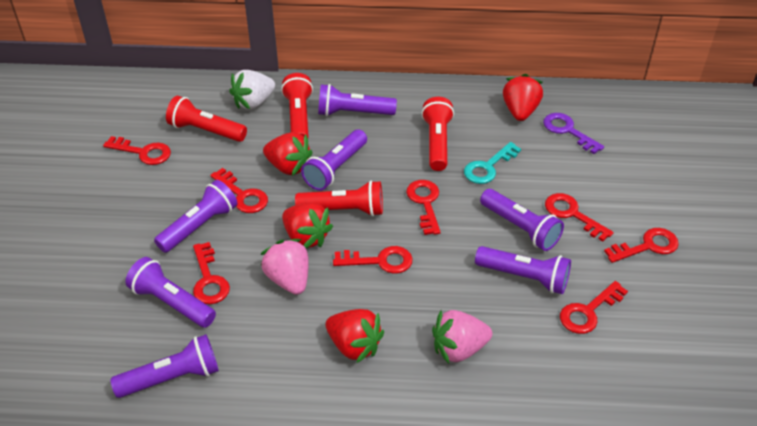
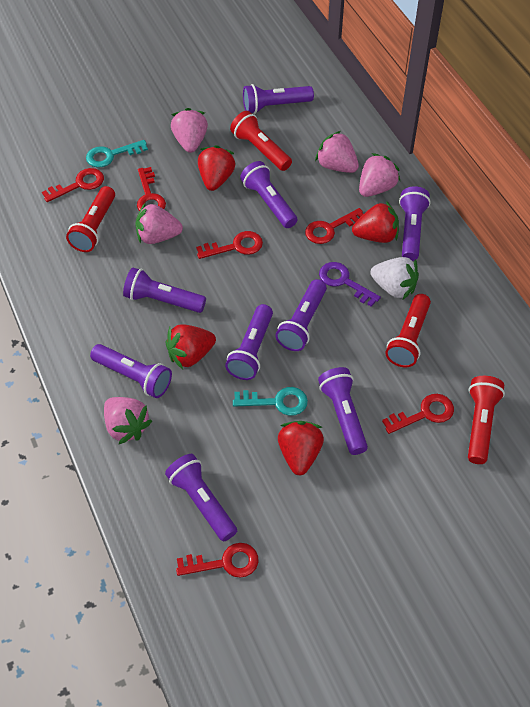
pink strawberry: [261,239,309,295] [432,310,492,364] = 2 -> [104,397,152,444] [135,202,183,244] [171,108,208,153] [315,131,359,173] [359,153,400,197] = 5
purple flashlight: [110,334,219,398] [125,257,216,328] [154,180,237,253] [301,129,367,191] [318,84,397,116] [475,246,571,294] [480,189,564,251] = 7 -> [90,344,172,398] [123,268,206,313] [165,454,237,541] [225,304,273,380] [240,161,298,228] [243,84,314,114] [275,279,327,351] [318,367,368,455] [399,186,431,261] = 9
red key: [103,136,171,165] [193,242,230,304] [210,168,268,213] [333,246,413,274] [406,180,441,235] [545,193,614,242] [560,281,628,334] [604,228,679,263] = 8 -> [42,168,104,202] [137,167,166,211] [176,543,258,578] [196,231,263,259] [305,208,363,244] [382,394,454,434] = 6
turquoise key: [464,142,521,184] = 1 -> [86,140,148,167] [233,387,308,416] = 2

